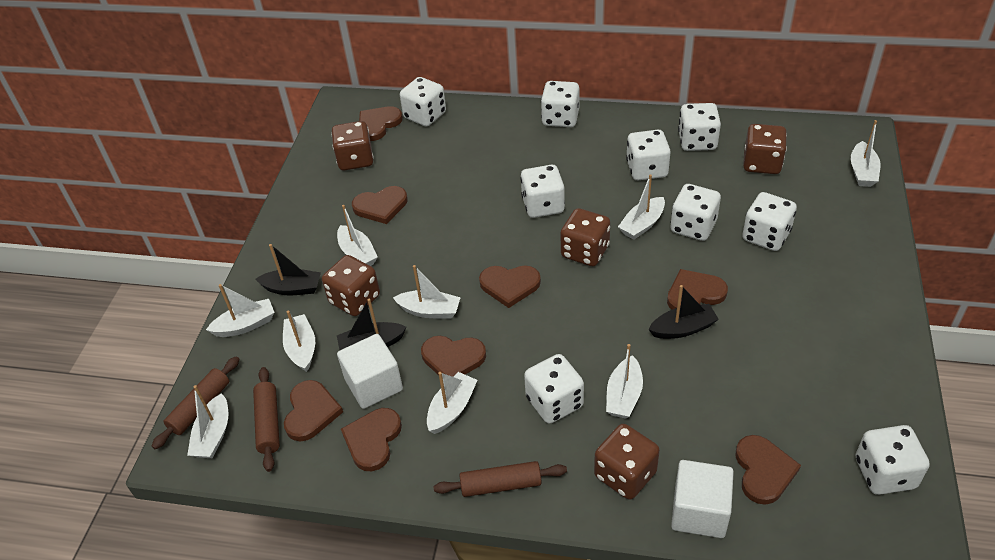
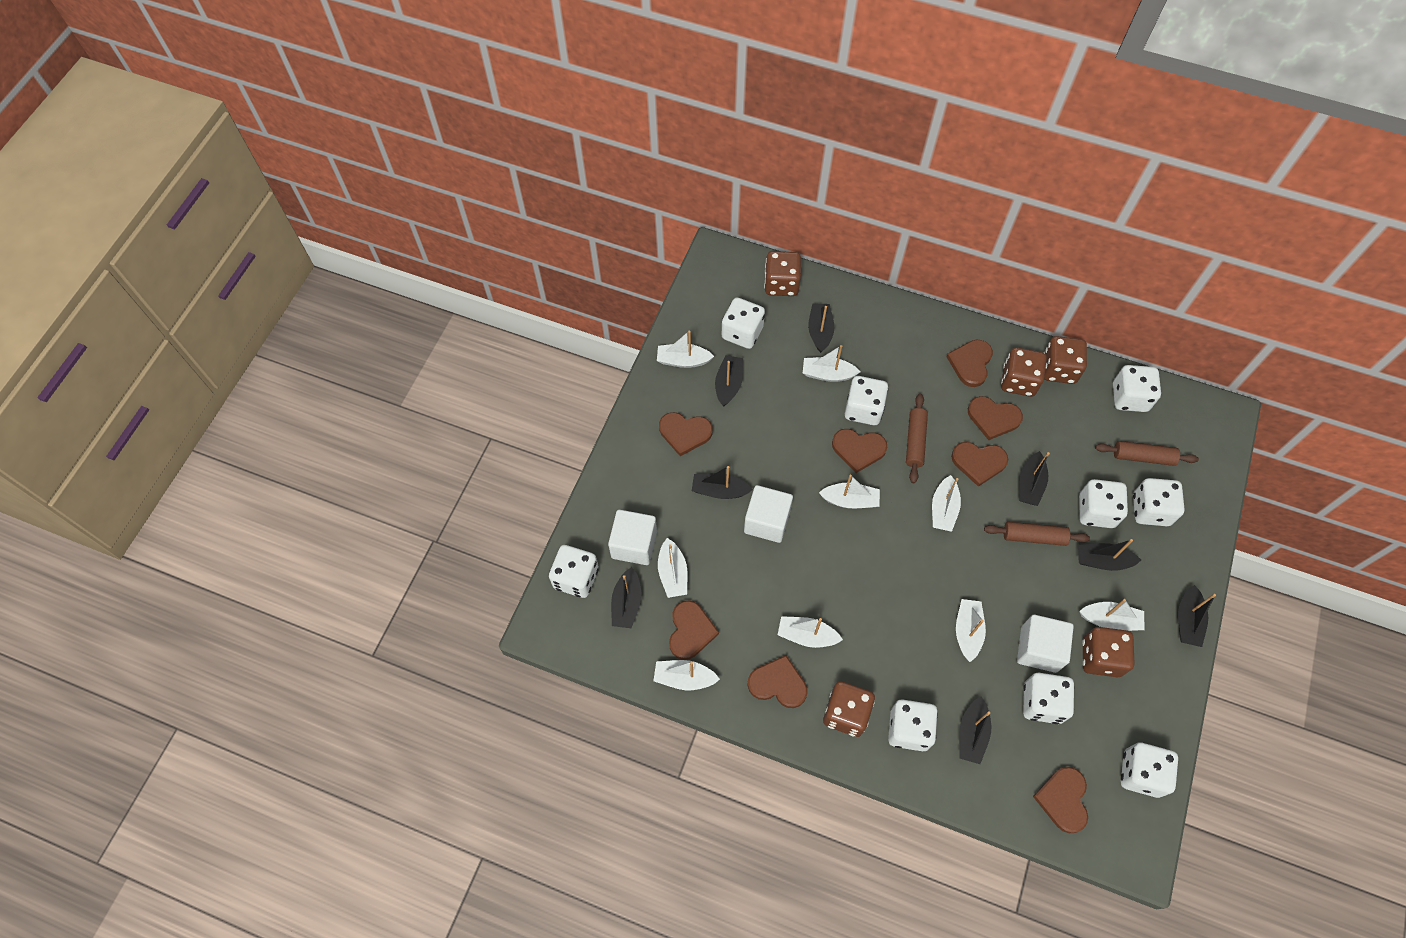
black boat: [255,244,321,295] [337,298,407,351] [648,285,719,339] = 3 -> [611,567,641,628] [692,466,753,499] [715,355,743,407] [808,303,835,353] [959,696,991,764] [1019,451,1050,506] [1078,539,1141,571] [1178,585,1216,647] = 8
white cube: [337,334,403,409] [671,460,734,538] = 2 -> [608,510,657,565] [744,485,793,543] [1017,615,1074,673] = 3

